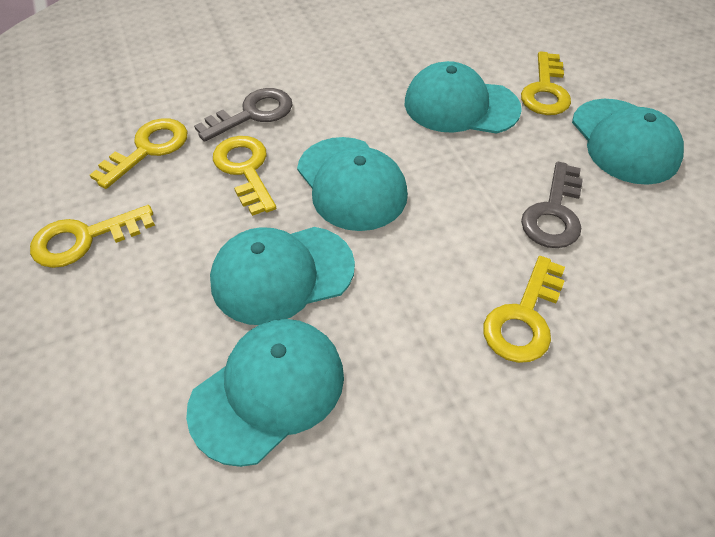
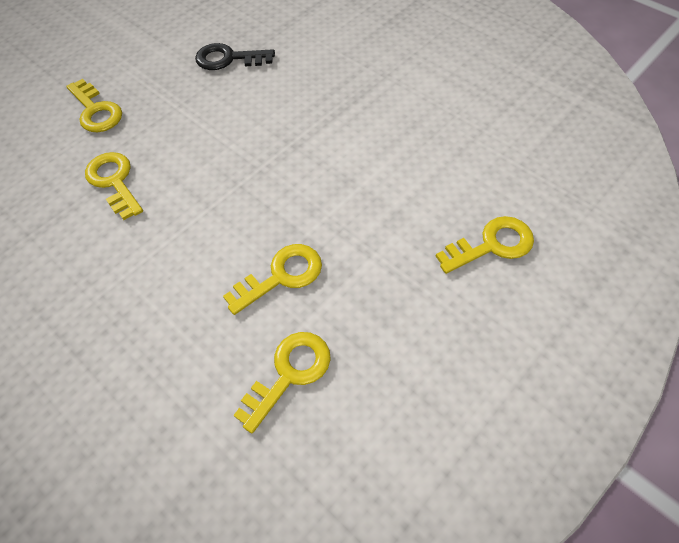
black key: none = 0 -> [195,43,275,70] = 1
grey key: [194,88,292,142] [521,162,583,248] = 2 -> none = 0
turquoise cap: [186,319,344,467] [210,227,355,325] [297,137,408,231] [405,61,522,134] [572,99,684,185] = 5 -> none = 0

